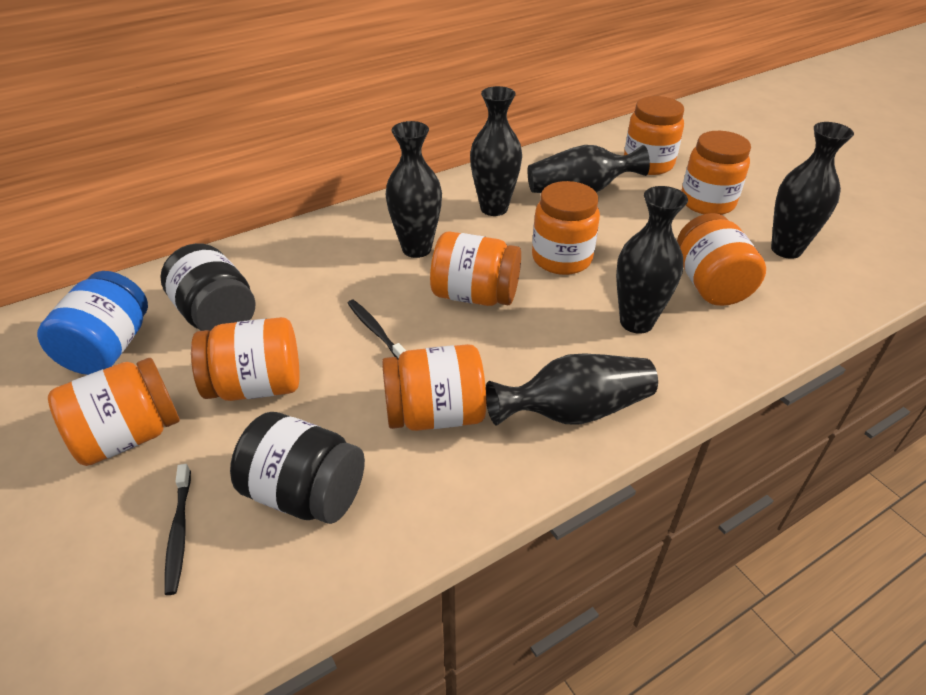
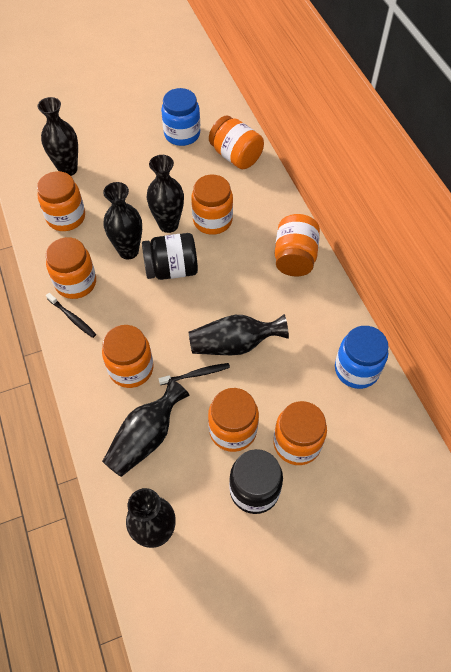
blue jar: [37,271,148,375] = 1 -> [161,88,200,146] [335,326,389,389] = 2

